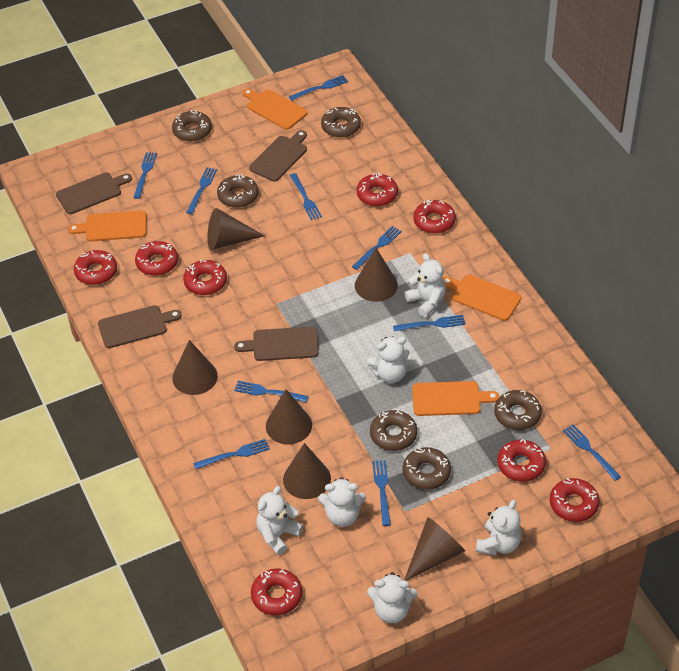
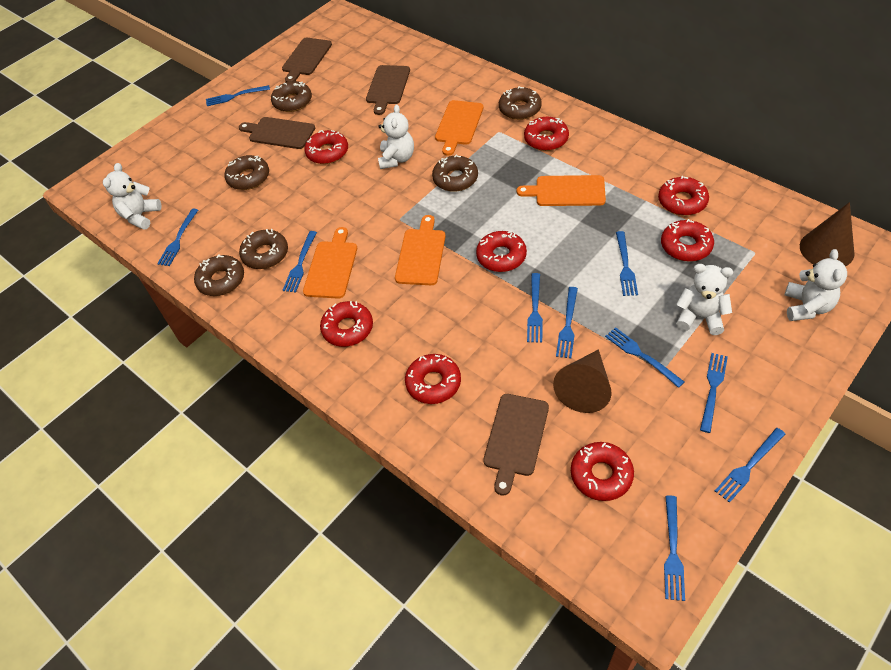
brown cone: [172,340,218,395] [207,208,265,250] [266,389,312,444] [283,443,331,499] [355,248,398,302] [404,517,465,581] = 6 -> [553,349,612,413] [800,202,855,266] = 2
white teddy bear: [256,486,303,555] [318,477,366,527] [367,336,409,383] [367,572,417,623] [405,253,446,317] [476,500,521,555] = 6 -> [103,163,162,230] [378,104,414,169] [676,264,733,335] [785,249,847,321] = 4

